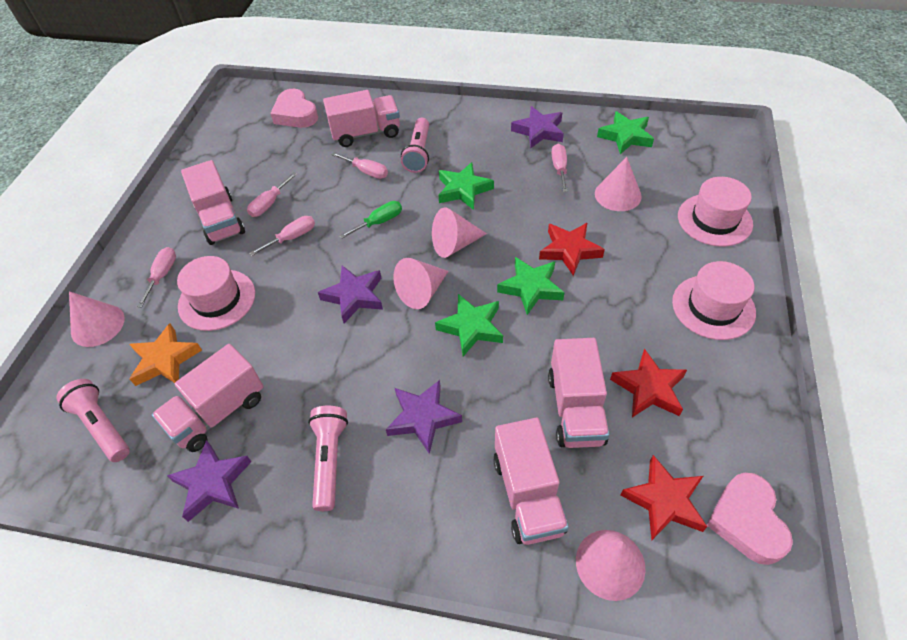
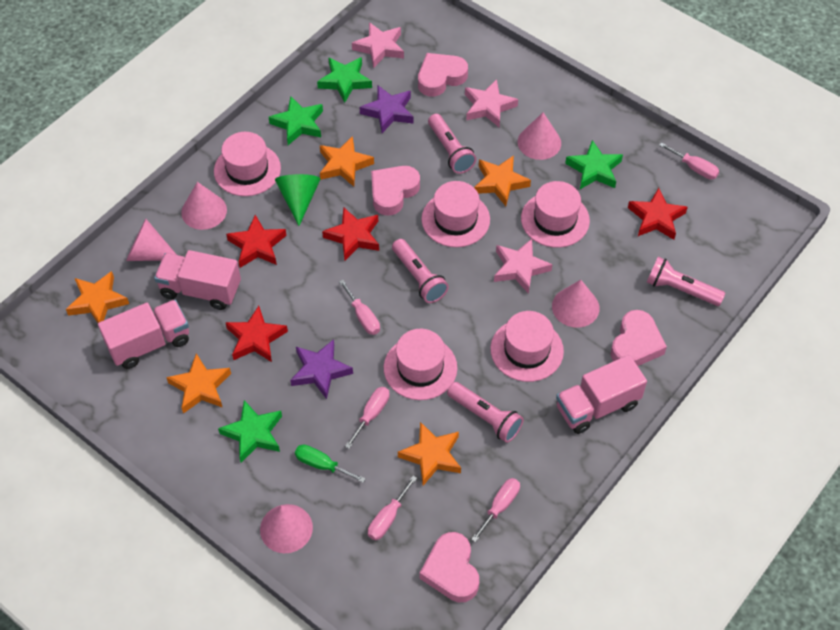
green cone: none = 0 -> [275,174,320,226] = 1
orange star: [129,323,202,386] = 1 -> [66,271,129,323] [166,353,231,414] [320,136,374,187] [398,422,461,486] [474,155,531,206] = 5
pink flashlight: [56,379,130,462] [308,406,348,511] [401,118,429,173] = 3 -> [392,239,449,303] [428,114,476,174] [447,382,524,443] [647,257,725,306] = 4
pink hat: [177,256,255,331] [672,261,756,340] [678,177,753,247] = 3 -> [214,132,281,196] [384,329,457,400] [421,181,490,247] [490,311,564,382] [521,181,590,248] = 5
pink heart: [270,89,318,128] [707,473,793,565] = 2 -> [371,166,420,216] [418,53,468,97] [420,532,479,602] [610,310,667,366] = 4
pink star: none = 0 -> [352,22,404,68] [465,79,518,128] [494,239,553,294] = 3
pink truck: [152,344,263,452] [181,160,245,245] [323,90,400,147] [493,418,569,545] [548,338,610,448] = 5 -> [98,300,189,369] [154,250,241,310] [556,355,647,434] = 3
purple star: [167,440,252,522] [318,265,383,323] [386,380,462,454] [511,106,564,148] = 4 -> [290,339,353,399] [359,86,414,133] = 2
red star: [539,223,605,276] [610,348,687,417] [620,455,707,540] = 3 -> [225,306,288,362] [226,215,286,268] [322,207,379,260] [628,188,688,240] = 4

